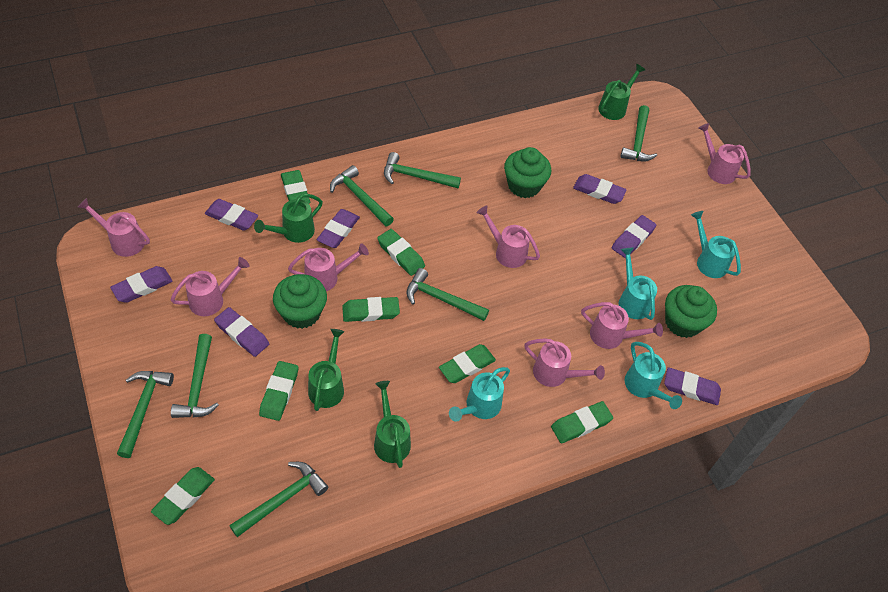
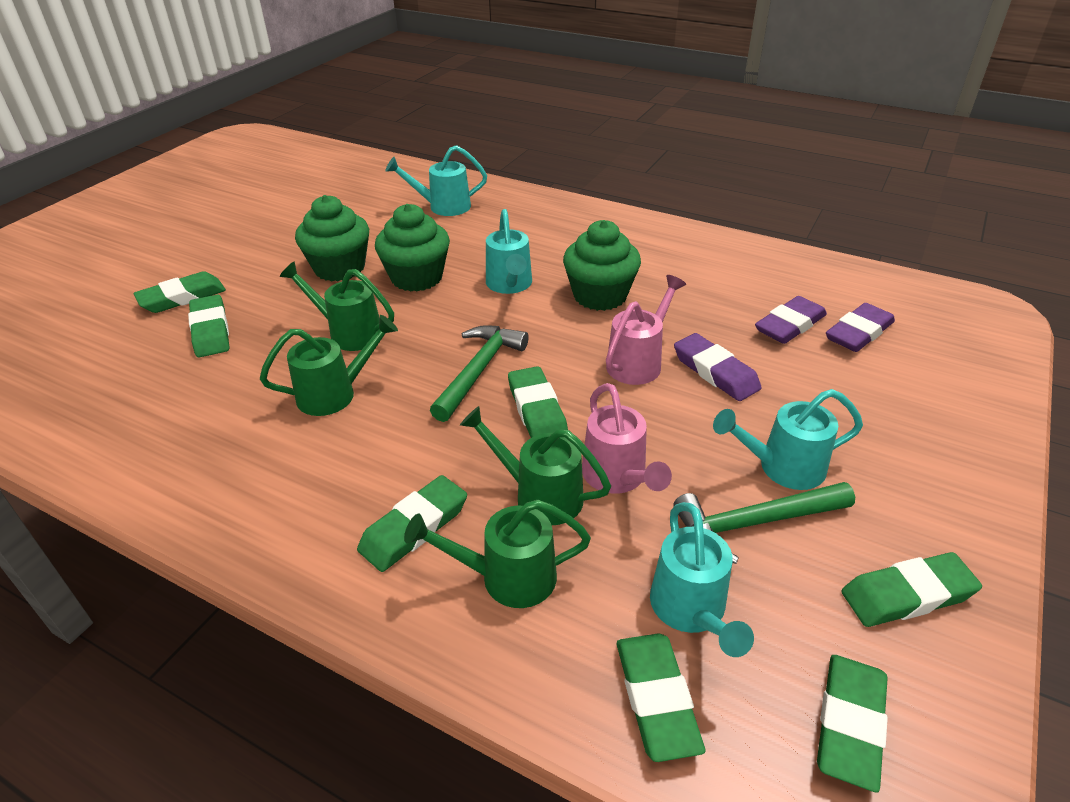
green hammer: [117,371,174,458] [171,334,219,418] [229,462,328,537] [330,165,394,226] [384,152,461,188] [406,268,489,321] [620,105,657,162] = 7 -> [430,325,529,422] [673,482,855,564] = 2
pink watering can: [77,198,150,257] [171,257,249,316] [288,244,369,291] [477,205,540,268] [524,339,605,387] [581,302,663,349] [698,123,751,184] = 7 -> [582,383,672,494] [606,275,686,385] = 2
purple eraser: [110,266,173,303] [205,199,258,231] [214,307,269,357] [317,209,360,248] [573,174,627,204] [612,215,656,258] [664,367,721,405] = 7 -> [674,333,762,401] [755,296,827,344] [826,303,895,352] = 3

